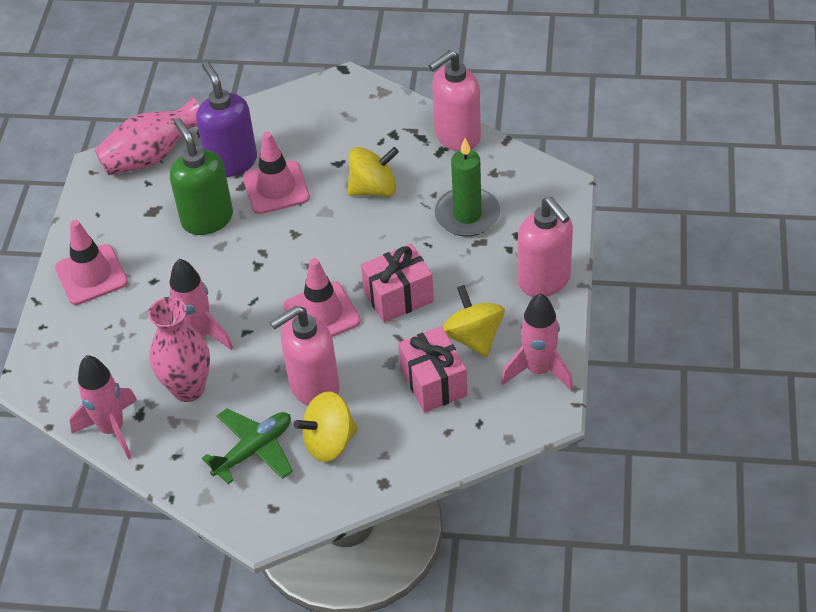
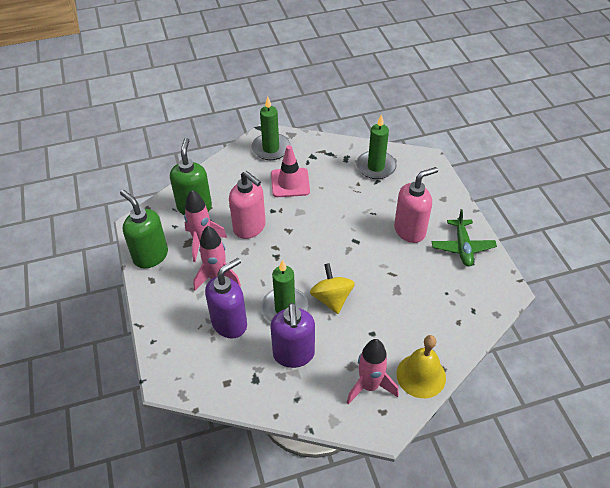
green candle: [435,138,500,237] = 1 -> [251,97,290,160] [261,260,309,323] [356,114,397,179] = 3
green soap dispenser: [170,118,233,235] = 1 -> [120,190,168,269] [170,138,212,215] = 2
pink gift: [361,244,434,323] [398,326,467,413] = 2 -> none = 0
pink soap dispenser: [270,306,340,406] [428,50,481,151] [518,197,573,297] = 3 -> [229,171,266,239] [394,167,438,243] = 2
pink traffic cone: [55,220,128,305] [243,131,310,214] [284,258,361,337] = 3 -> [271,145,310,197] = 1
pink vase: [94,96,200,175] [148,297,210,402] = 2 -> none = 0
purple soap dispenser: [196,61,257,177] = 1 -> [205,258,247,339] [270,303,315,368] = 2
yellow bell: none = 0 -> [396,335,446,398] = 1
yellow spinning top: [294,391,358,462] [347,147,399,197] [443,285,505,357] = 3 -> [310,263,355,314] = 1

